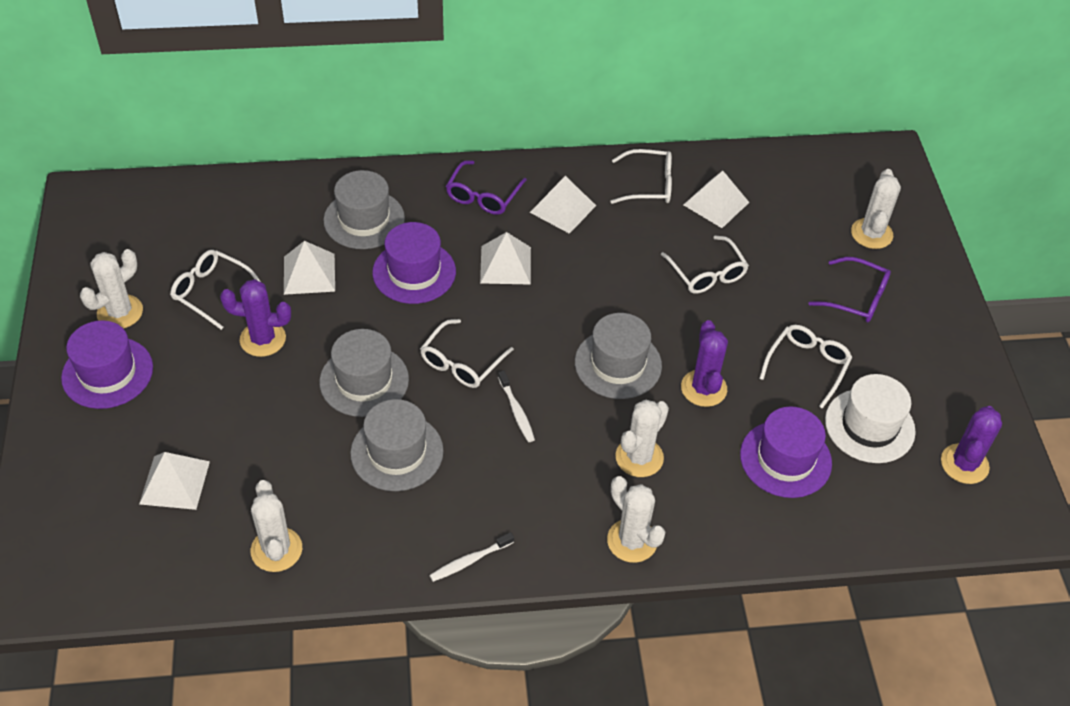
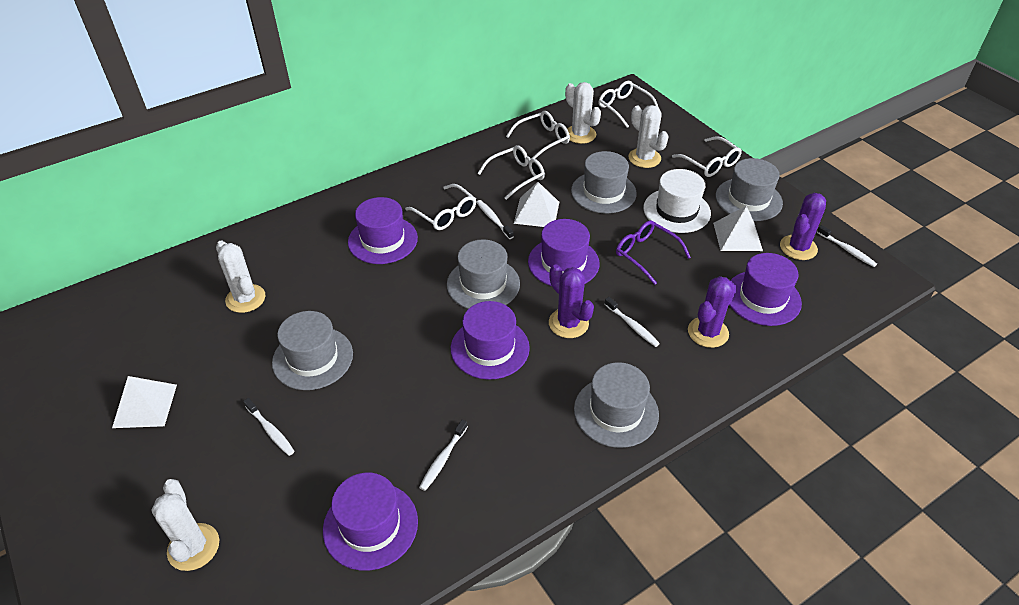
grey hat: [319,329,409,417] [323,170,405,249] [350,399,443,491] [575,313,662,399] = 4 -> [272,311,353,390] [447,239,520,309] [571,151,637,214] [574,362,659,448] [716,158,783,221] = 5
purple glasses: [446,160,527,215] [809,257,891,322] = 2 -> [616,220,691,285] = 1
purple hat: [61,320,153,409] [372,222,456,304] [740,407,832,498] = 3 -> [323,473,418,571] [348,197,418,264] [451,301,530,380] [528,219,600,286] [729,253,802,326] = 5
white cactus: [80,249,143,329] [251,480,302,572] [607,476,665,563] [616,400,669,477] [851,169,901,249] = 5 -> [151,479,219,571] [216,241,265,313] [565,82,601,144] [628,105,669,168] = 4
white pyramid: [139,452,210,510] [284,241,335,295] [480,232,531,285] [530,176,596,234] [684,171,750,228] = 5 -> [112,376,177,428] [514,182,559,227] [713,206,763,251] = 3
white toothbrush: [429,532,514,582] [498,370,535,442] = 2 -> [243,398,295,456] [419,419,468,491] [476,200,514,239] [604,297,660,347] [817,225,877,267] = 5

